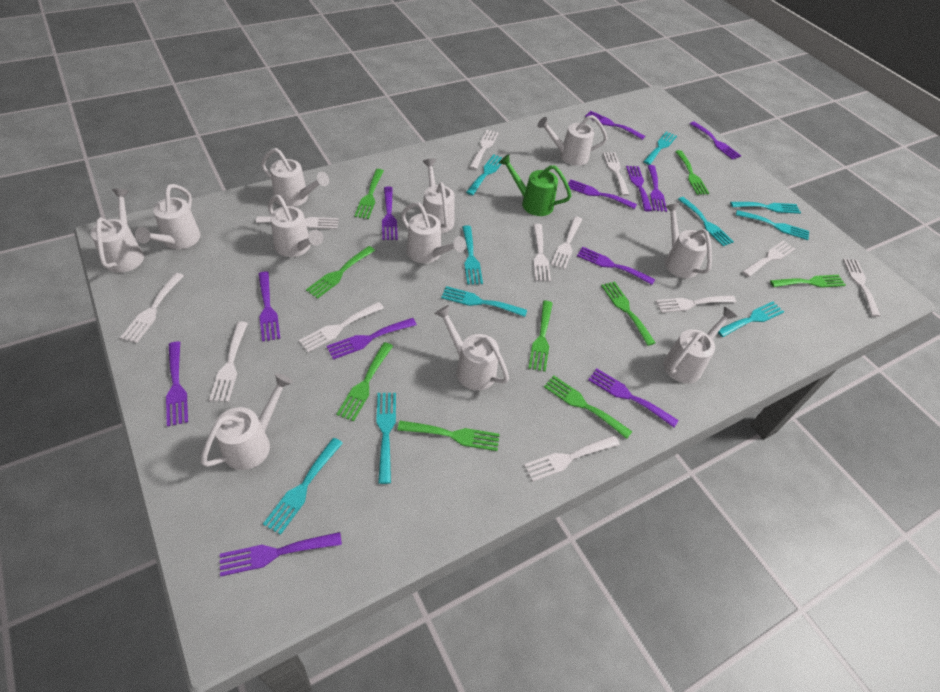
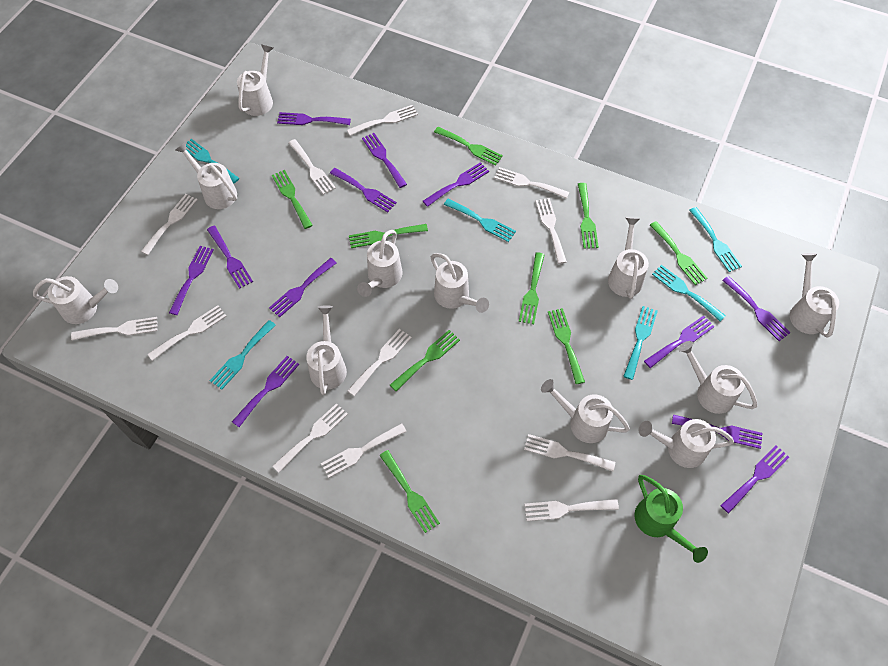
turquoise fork: [263,438,343,535] [376,393,396,484] [441,286,527,317] [462,226,483,285] [466,154,502,195] [643,131,677,165] [678,197,734,246] [718,302,784,337] [730,202,801,214] [736,210,809,240] = 10 -> [186,139,240,184] [210,320,276,390] [444,199,516,242] [623,306,658,380] [652,265,726,321] [689,207,742,272] = 6

